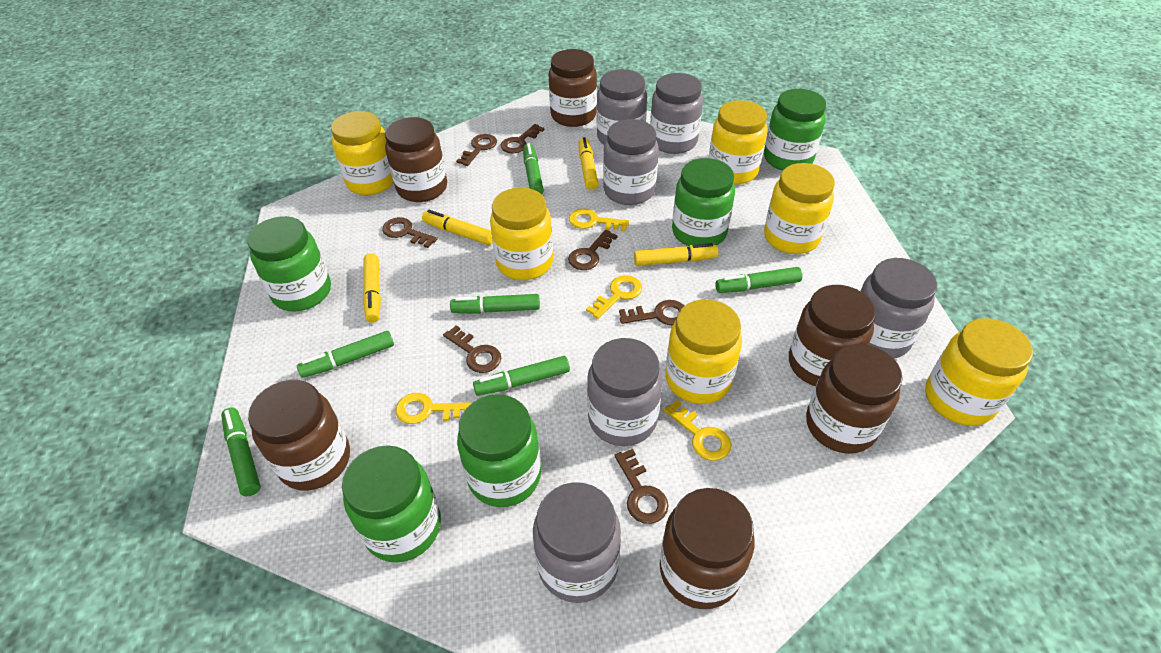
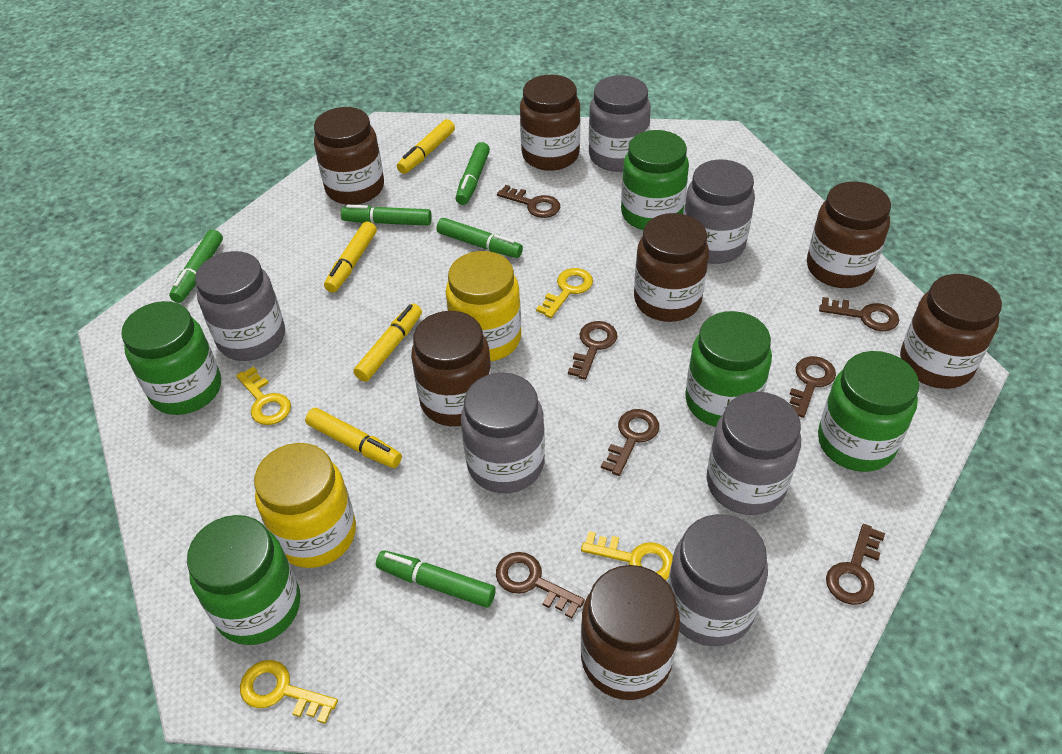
brown jar: [248,380,350,491] [385,117,447,202] [549,49,597,127] [660,488,755,609] [789,285,876,386] [806,344,903,454] = 6 -> [314,107,384,205] [411,311,492,426] [520,75,580,171] [581,565,680,700] [634,213,709,322] [807,181,891,288] [900,274,1002,389] = 7
green marker: [221,407,261,497] [297,331,394,378] [450,294,540,314] [473,356,570,396] [523,143,544,195] [715,267,803,293] = 6 -> [169,230,223,303] [341,205,432,226] [376,550,496,608] [437,218,523,258] [455,142,490,205] = 5
yellow jar: [331,111,394,195] [490,187,553,280] [665,299,742,404] [709,100,767,185] [764,163,835,254] [925,318,1033,426] = 6 -> [254,443,356,568] [446,251,521,361] = 2

